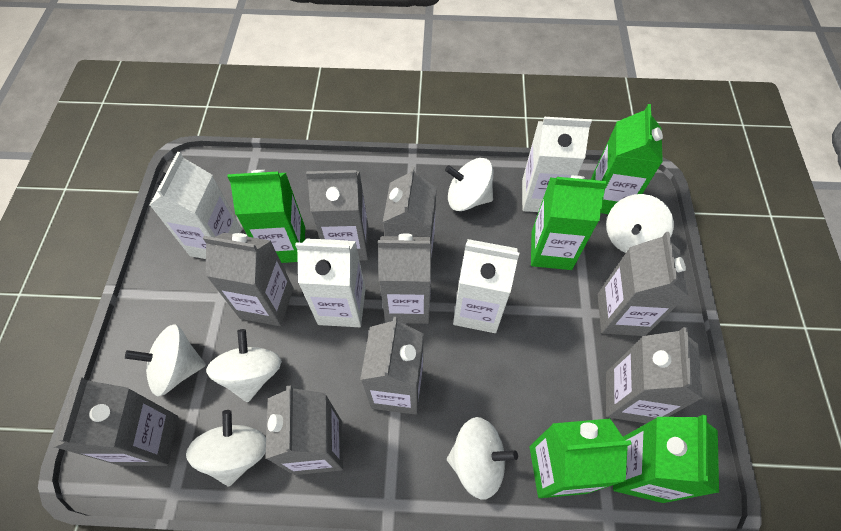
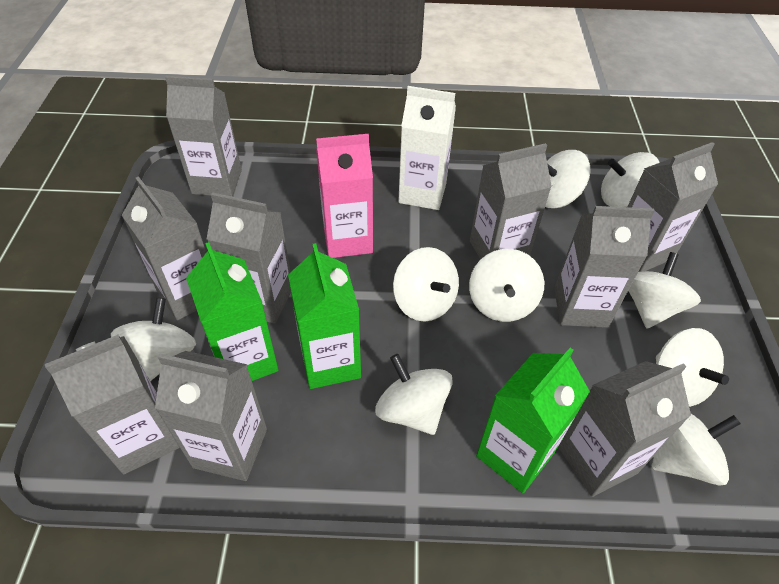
green carton: [228,170,305,263] [530,419,631,498] [531,175,608,270] [591,104,663,214] [613,415,719,503] = 5 -> [186,242,278,381] [288,243,361,389] [476,348,590,493] = 3
pink carton: none = 0 -> [316,134,373,258] = 1
white carton: [150,152,242,259] [295,238,365,327] [453,239,519,333] [522,117,592,212] = 4 -> [398,86,456,210] = 1
white spinning top: [125,325,206,396] [186,410,266,486] [206,329,282,402] [445,158,493,211] [447,417,518,500] [606,194,674,253] = 6 -> [111,297,196,381] [375,354,453,435] [393,247,459,322] [469,249,544,322] [545,150,591,208] [601,152,659,207] [628,252,701,329] [652,414,741,486] [656,328,729,407] = 9

